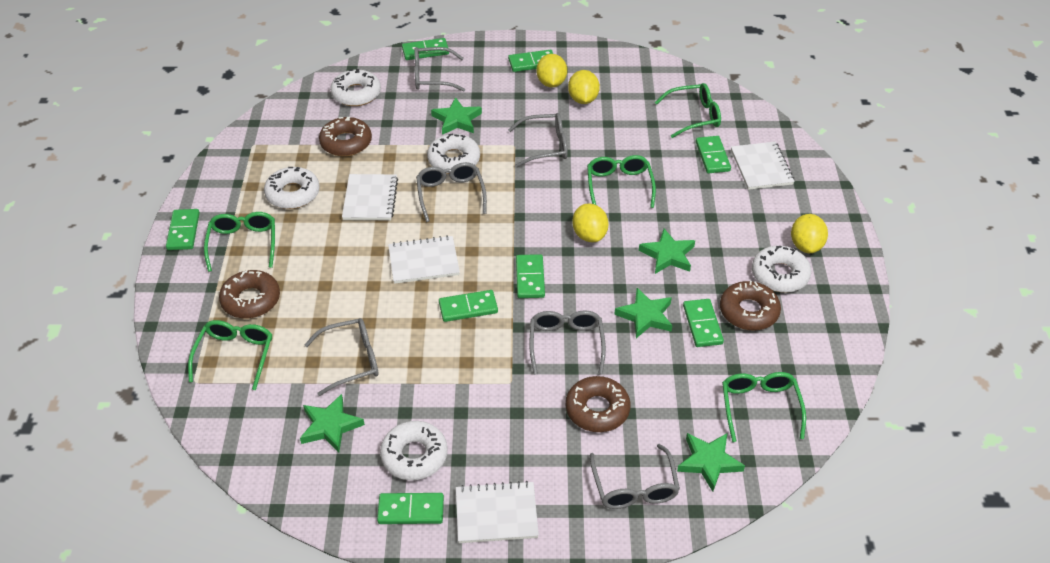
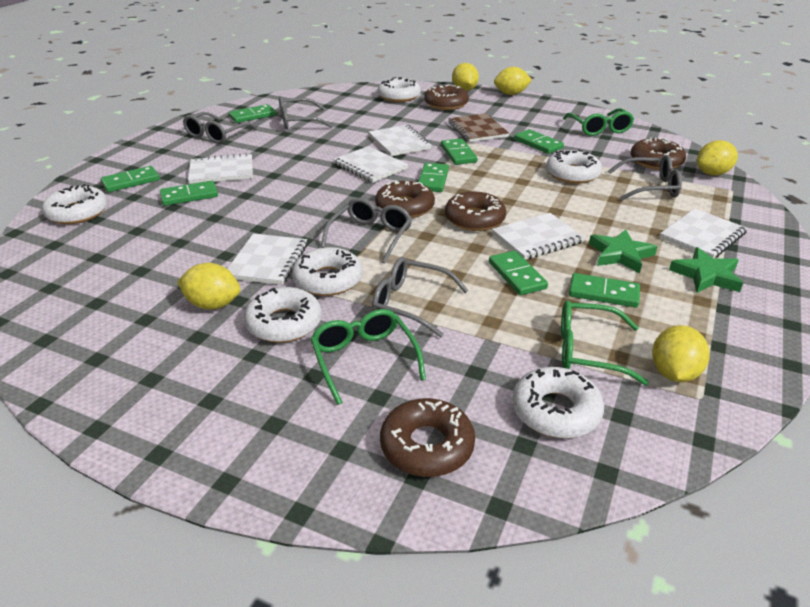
brown donut: [219,270,280,319] [319,117,372,156] [566,376,631,432] [720,281,781,330] = 4 -> [375,180,435,218] [380,398,475,477] [424,84,469,110] [445,192,506,231] [631,137,686,170] = 5
brown notebook: none = 0 -> [448,113,509,142] = 1
green glasses: [188,320,272,390] [204,212,275,272] [587,155,656,208] [655,83,721,138] [722,372,806,442] = 5 -> [310,309,426,405] [561,300,649,386] [563,108,634,136] = 3
green star: [300,394,365,452] [431,97,482,135] [614,288,672,338] [639,229,695,274] [677,433,745,492] = 5 -> [589,229,658,273] [669,247,743,293] = 2
grey glasses: [304,318,378,396] [414,47,465,92] [416,162,487,222] [508,113,568,168] [530,310,606,375] [590,444,680,509] = 6 -> [183,112,258,144] [279,96,333,129] [321,198,412,263] [372,257,469,338] [608,155,682,201] = 5
white donut: [264,167,320,209] [330,69,381,106] [380,421,447,480] [427,134,480,174] [752,246,811,292] = 5 -> [42,184,108,224] [244,287,322,343] [292,247,363,296] [378,77,421,102] [512,367,604,438] [546,150,602,184] = 6
white notebook: [342,174,398,220] [388,235,460,284] [456,481,539,543] [731,142,795,190] = 4 -> [188,153,253,184] [227,233,308,285] [333,146,408,183] [369,125,432,156] [492,213,585,260] [660,209,747,258] = 6
yellow lemon: [536,54,567,87] [568,70,600,104] [572,203,609,242] [791,214,828,253] = 4 -> [177,263,241,310] [452,63,479,91] [494,67,532,95] [652,325,710,382] [697,140,738,175] = 5

